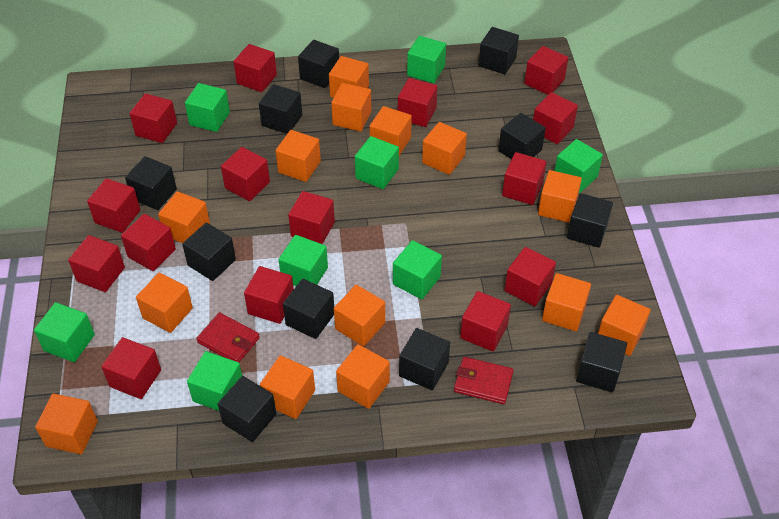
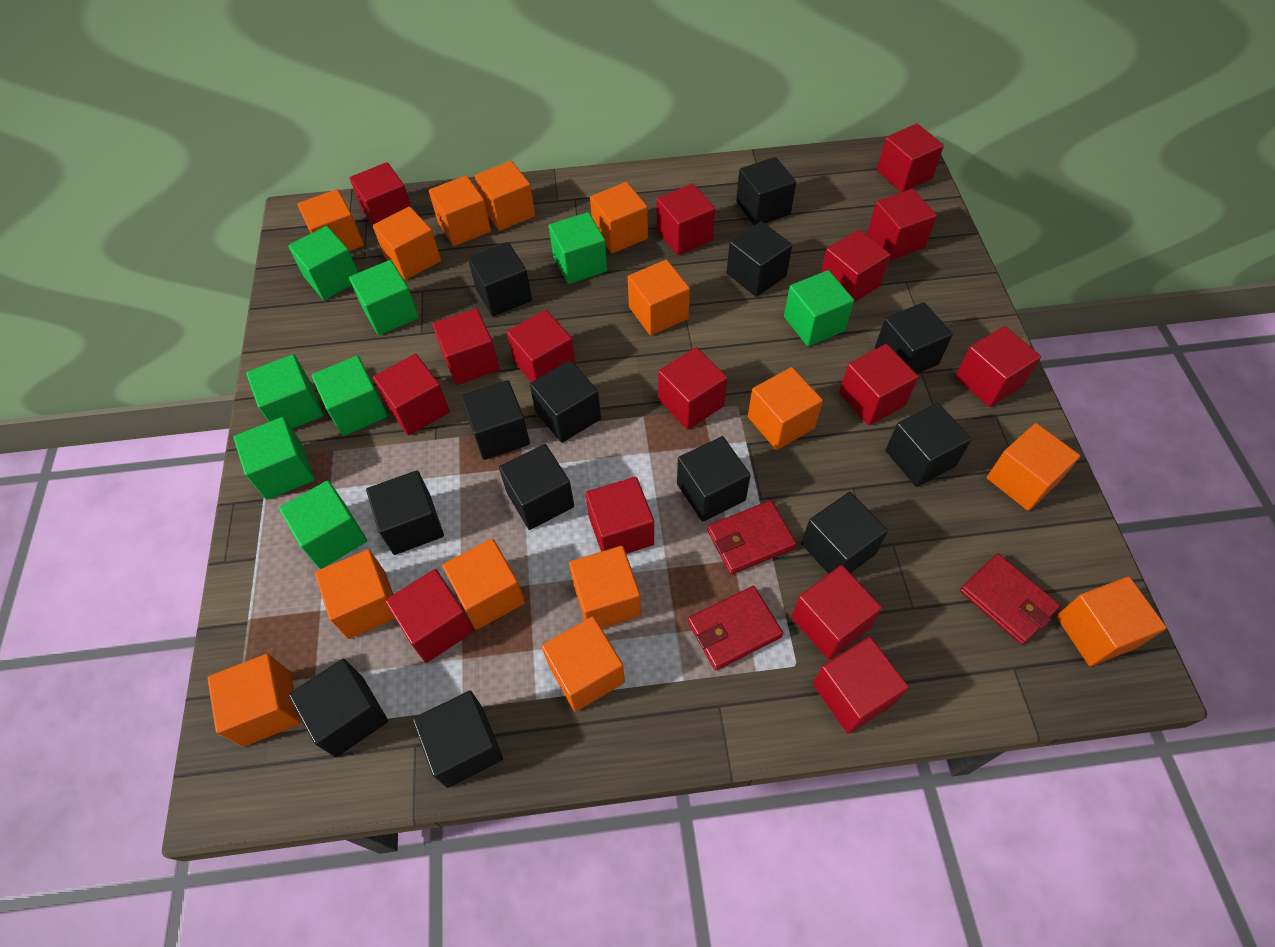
black cube: [125,156,177,210] [182,222,236,281] [218,376,276,442] [259,84,302,134] [283,279,334,339] [298,40,339,88] [399,328,450,390] [479,27,519,74] [498,113,546,159] [567,193,613,248] [576,332,627,392] = 11 -> [289,659,388,757] [366,470,444,555] [413,691,503,788] [461,380,530,460] [468,242,532,316] [499,444,574,530] [530,360,601,443] [677,436,751,522] [727,221,792,297] [736,157,796,225] [801,492,888,574] [875,302,953,374] [886,403,972,487] = 13
red wallet: [196,312,260,362] [454,357,514,404] = 2 -> [688,586,783,670] [707,500,797,575] [960,554,1060,645] = 3

